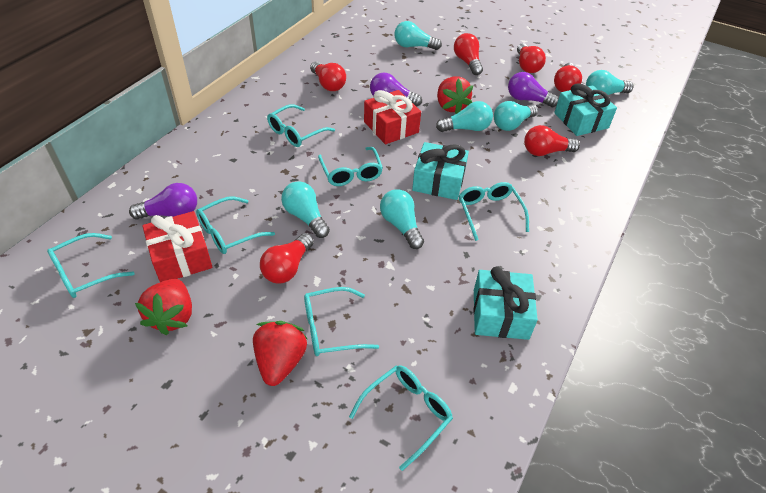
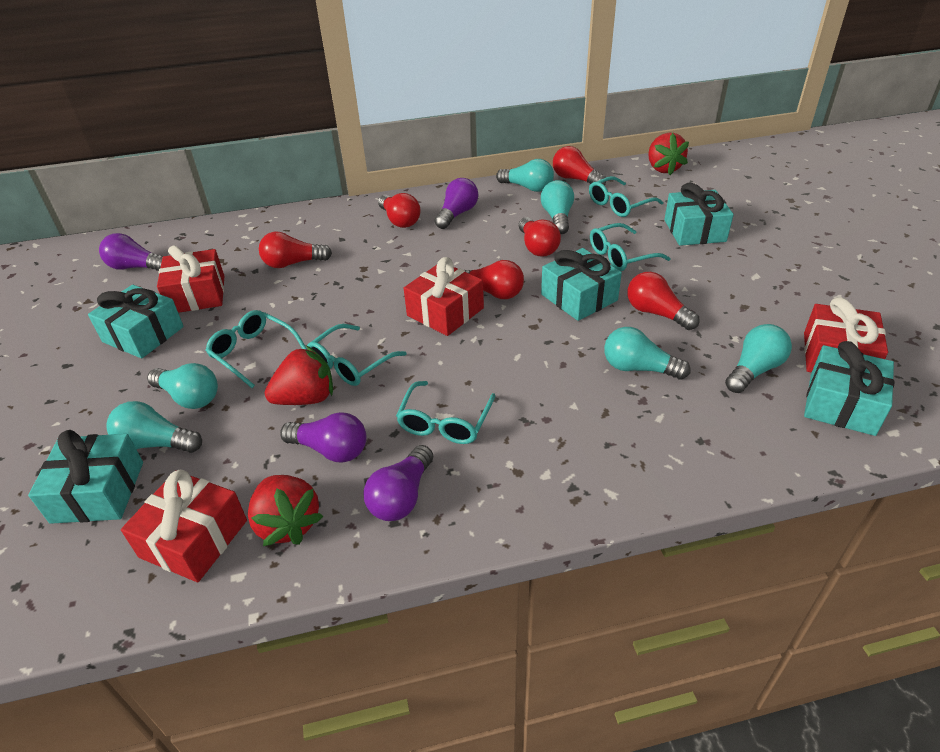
purple light bulb: [129,183,197,220] [370,73,422,107] [508,72,559,107] = 3 -> [99,233,163,271] [280,412,367,462] [363,445,433,521] [435,178,478,229] = 4
red gift: [142,211,212,282] [364,90,421,144] = 2 -> [121,469,247,582] [157,245,224,313] [404,257,484,336] [804,297,888,373] = 4
turquoise gift: [412,142,469,200] [473,266,538,340] [554,83,617,136] = 3 -> [28,430,143,524] [88,285,184,358] [541,248,622,321] [664,183,734,246] [804,341,894,436] = 5
turquoise glasses: [47,233,134,298] [196,196,275,254] [267,104,335,147] [304,287,379,356] [318,147,383,186] [349,365,453,471] [459,182,529,241] = 7 -> [205,310,307,388] [307,324,406,386] [396,381,495,444] [589,176,663,217] [590,223,671,271] = 5

